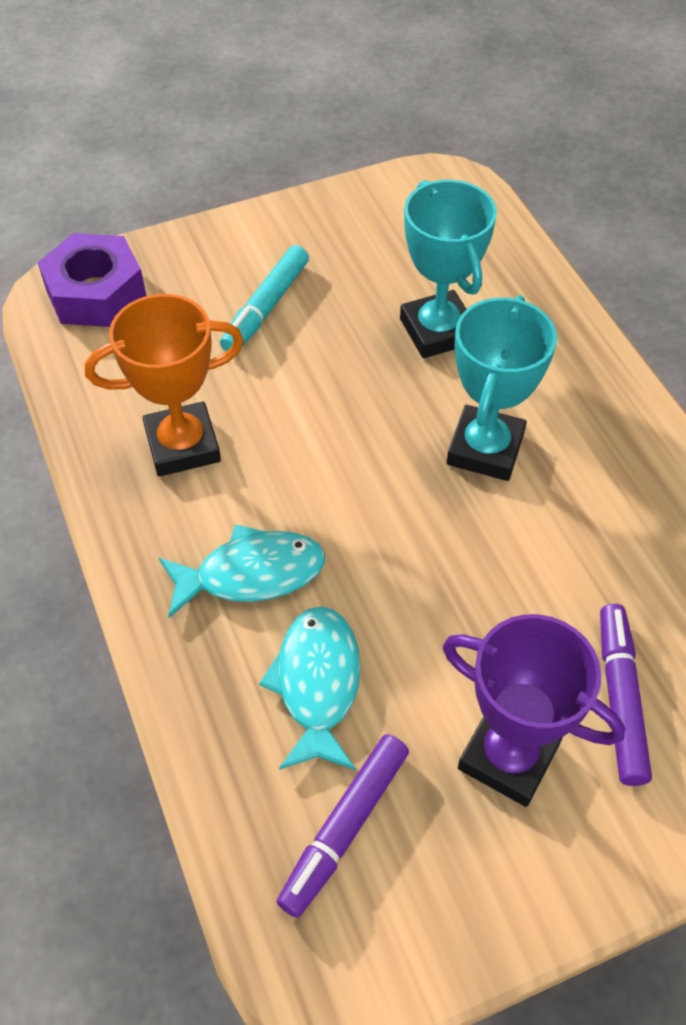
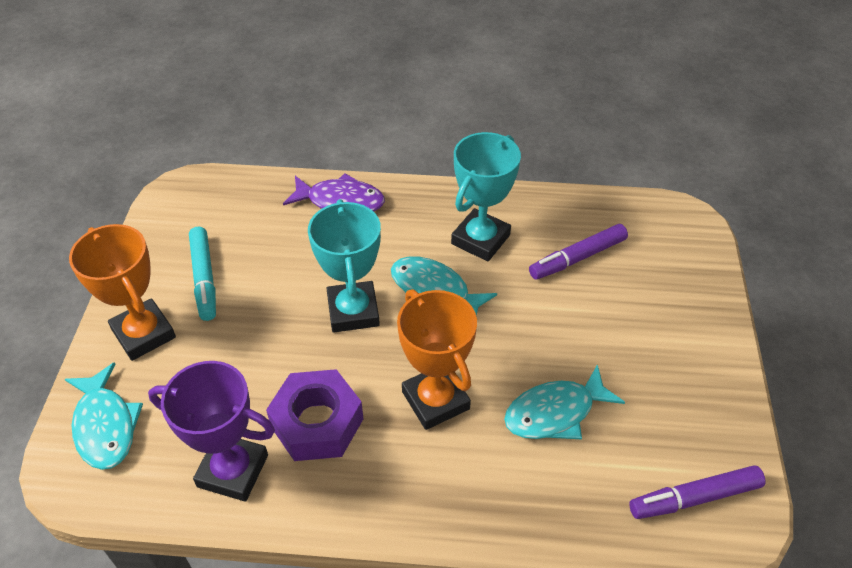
orange trophy: [85,294,244,477] = 1 -> [69,224,176,361] [397,289,477,430] = 2
purple fish: none = 0 -> [283,173,385,212] = 1
turquoise fish: [159,524,325,618] [259,606,361,770] = 2 -> [65,362,143,470] [391,256,497,316] [504,364,625,439] = 3

